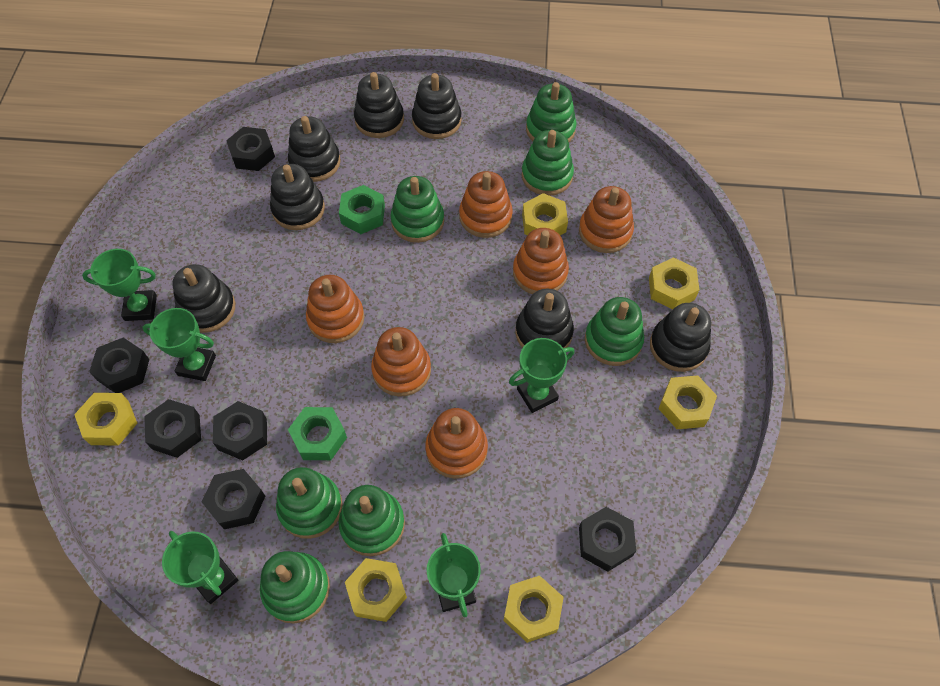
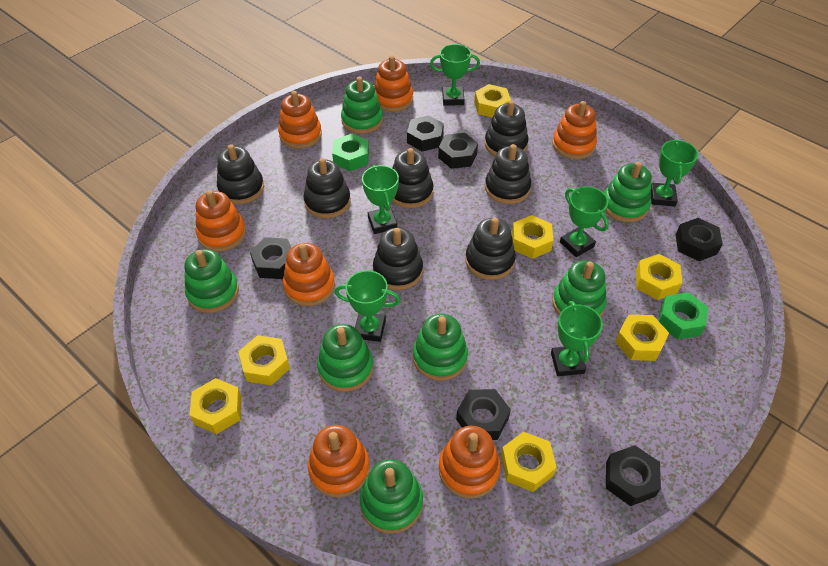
green trophy: [82,249,157,321] [142,308,216,381] [162,531,238,604] [427,533,481,617] [509,338,575,413] = 5 -> [335,270,400,342] [362,165,399,234] [430,44,480,106] [551,301,603,376] [560,186,609,257] [651,139,698,206] = 6
orange stacking toy: [306,275,364,343] [371,327,431,397] [425,408,488,479] [459,171,513,238] [513,228,569,294] [579,186,634,253] = 6 -> [196,190,246,252] [278,91,322,149] [283,243,335,306] [308,425,370,498] [374,55,413,112] [439,426,500,499] [552,101,597,159] = 7
yellow nut: [74,393,138,446] [345,558,407,622] [503,576,564,643] [522,193,568,235] [649,257,699,310] [658,375,717,429] = 6 -> [190,378,242,434] [238,335,290,386] [474,84,511,118] [501,432,557,492] [512,215,554,259] [615,315,669,361] [636,254,682,300] = 7

